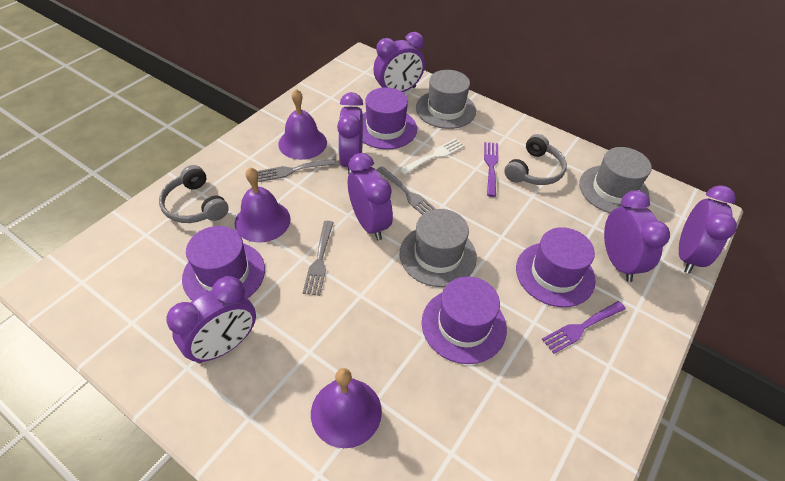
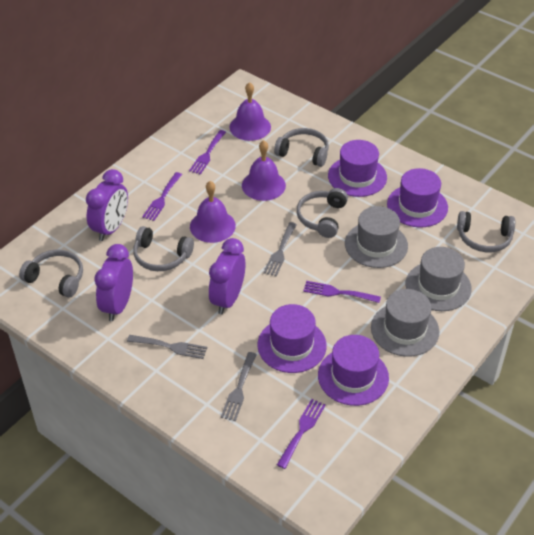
grey headphones: [159,165,229,223] [504,134,567,185] = 2 -> [19,250,83,298] [133,226,194,271] [274,128,329,167] [296,188,348,238] [457,211,515,252] = 5
purple clock: [166,276,256,364] [337,92,363,175] [348,153,393,240] [373,32,425,92] [604,190,670,282] [679,185,737,274] = 6 -> [86,169,128,241] [94,244,133,321] [209,238,245,314] = 3
purple fork: [484,142,499,197] [542,301,626,354] = 2 -> [142,172,182,221] [189,130,226,175] [277,399,326,469] [303,281,381,303] = 4
white fork: [400,138,465,175] = 1 -> none = 0

